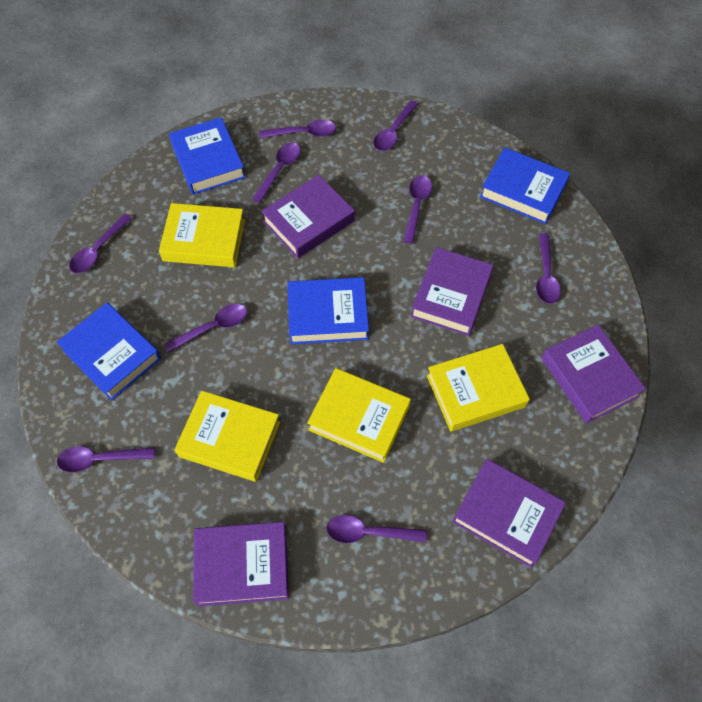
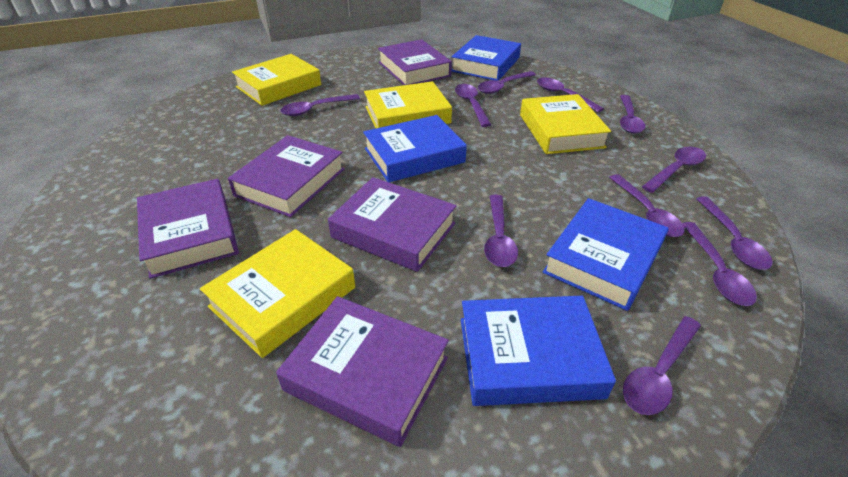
purple spoon: [57,446,155,472] [69,214,133,273] [164,304,247,353] [252,143,301,203] [259,120,336,138] [326,515,427,543] [373,100,418,151] [403,176,432,244] [536,234,561,304] = 9 -> [280,94,360,116] [455,84,491,127] [478,71,536,94] [484,195,518,267] [537,77,604,112] [609,174,685,237] [620,95,645,134] [623,316,701,415] [642,147,706,193] [682,222,757,306] [696,196,772,270] = 11

